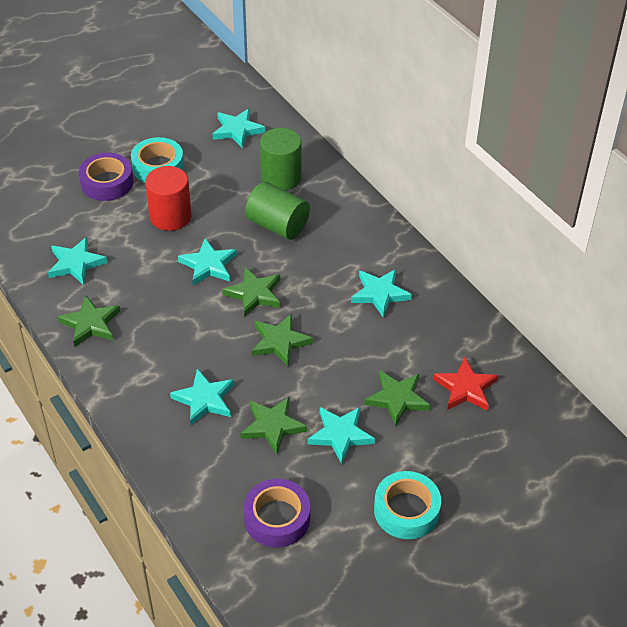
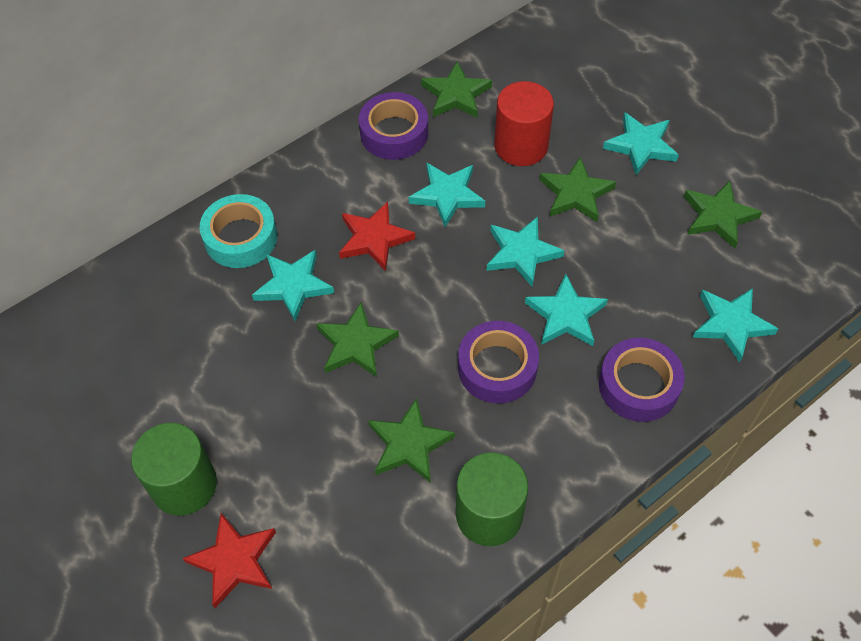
purple tape: [79,153,133,201] [244,479,310,548] = 2 -> [359,92,428,160] [458,321,539,403] [599,338,685,422] = 3
red star: [433,357,498,411] = 1 -> [182,513,276,608] [339,202,415,271] = 2
turquoise tape: [131,137,184,183] [374,471,441,539] = 2 -> [200,194,277,268] = 1

